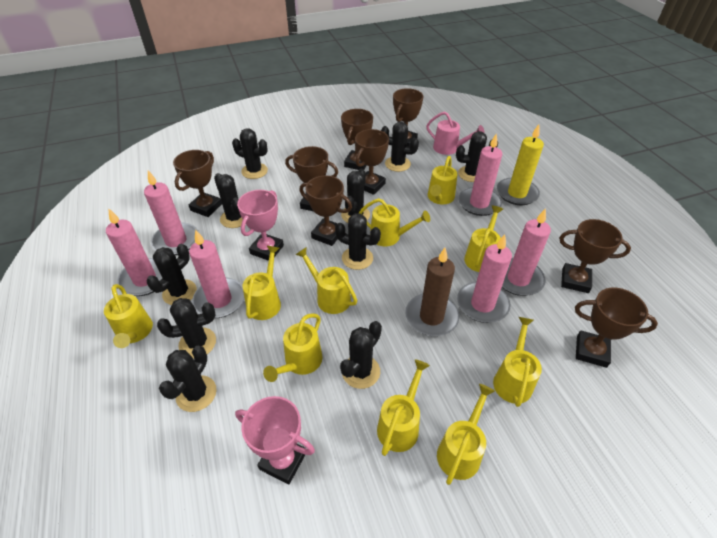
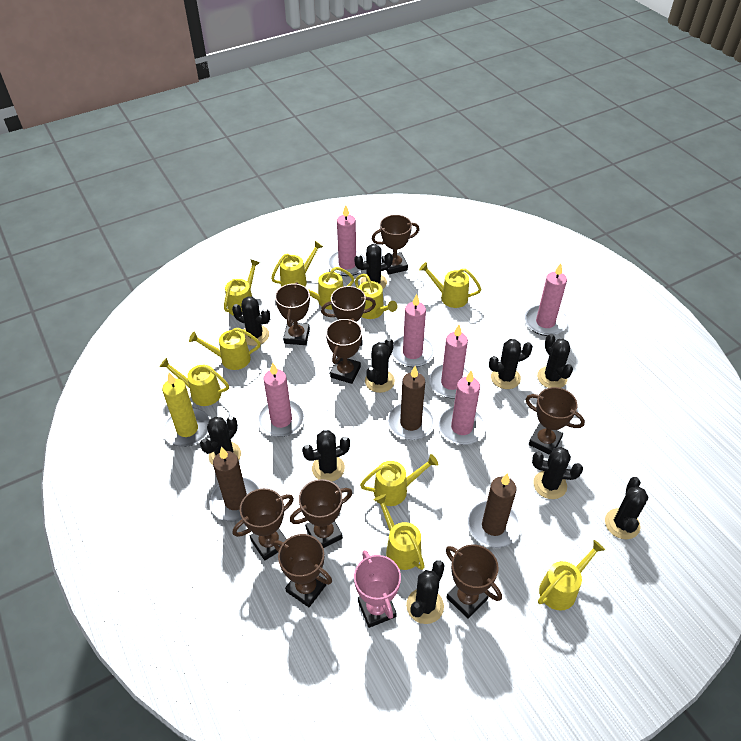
brown candle: [405,248,459,336] = 1 -> [209,447,260,522] [387,366,435,440] [468,473,521,548] = 3
brown trophy: [173,150,222,217] [285,146,338,211] [300,175,352,246] [341,109,373,170] [355,129,389,195] [393,88,423,146] [560,219,631,293] [575,288,658,368] = 8 -> [233,488,294,560] [274,534,332,607] [275,282,310,345] [290,479,352,548] [321,286,376,346] [326,318,362,384] [372,215,420,275] [446,544,502,618] [525,387,585,455] = 9
pink trophy: [235,396,315,484] [237,190,284,261] = 2 -> [354,550,401,628] = 1
pink watering can: [426,111,484,155] = 1 -> none = 0

